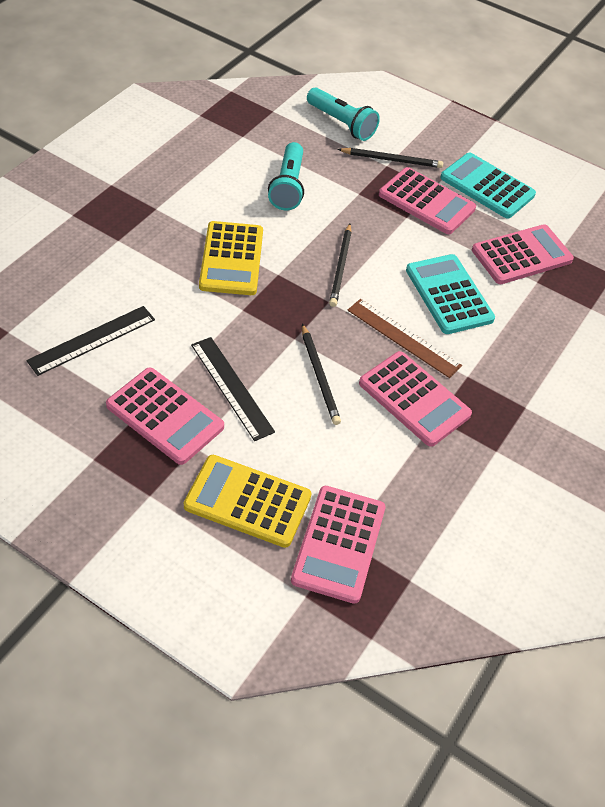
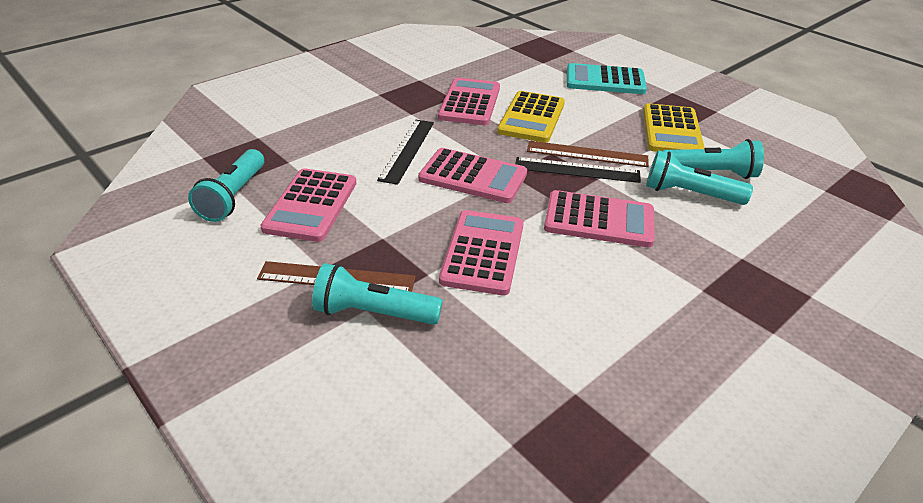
black pencil: [302,323,341,425] [329,223,352,307] [337,148,443,168] = 3 -> none = 0
brown ruler: [347,299,462,378] = 1 -> [257,261,416,292] [527,141,649,167] = 2
turquoise calculator: [406,254,495,334] [440,153,536,219] = 2 -> [567,63,647,94] = 1
turquoise flashlight: [268,142,304,211] [307,87,380,141] = 2 -> [188,149,264,222] [312,263,443,325] [646,150,753,205] [663,139,764,179] = 4

